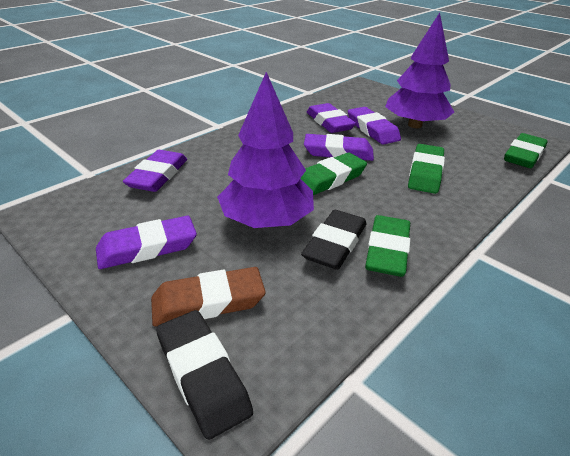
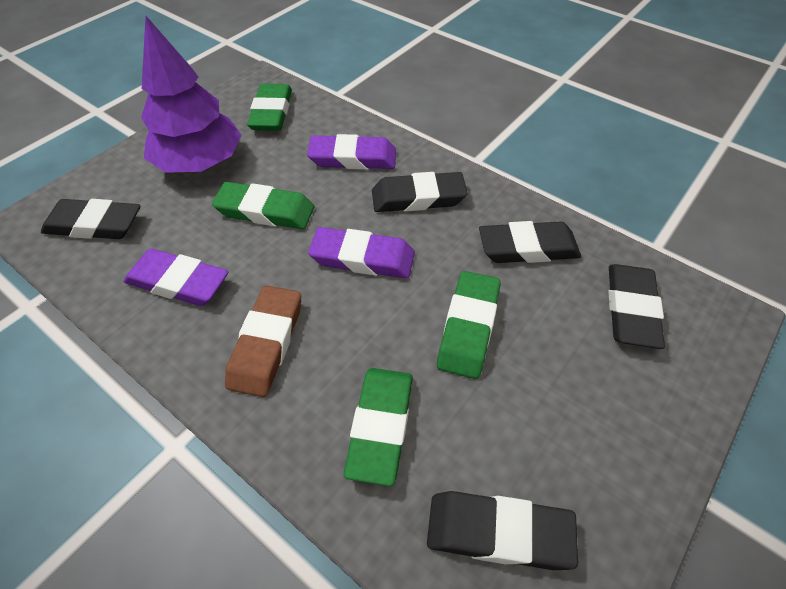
black eraser: [156,310,253,440] [301,210,367,270] = 2 -> [41,199,141,239] [372,172,468,212] [427,491,578,570] [479,221,581,263] [608,264,665,349] = 5
purple eraser: [96,216,197,269] [123,150,187,192] [304,134,374,161] [307,103,356,133] [348,107,401,145] = 5 -> [124,248,229,306] [307,134,396,170] [308,227,415,278] = 3
purple tree: [217,72,314,228] [385,13,454,128] = 2 -> [141,16,242,173] = 1

